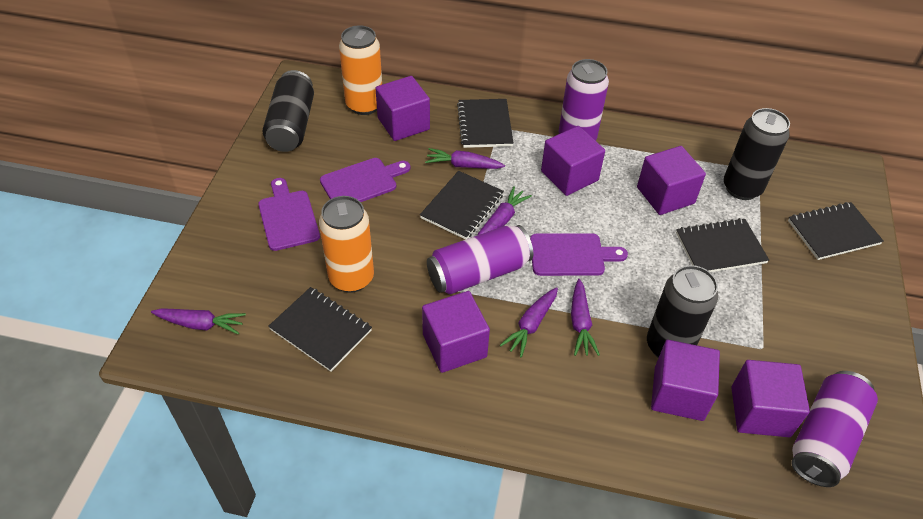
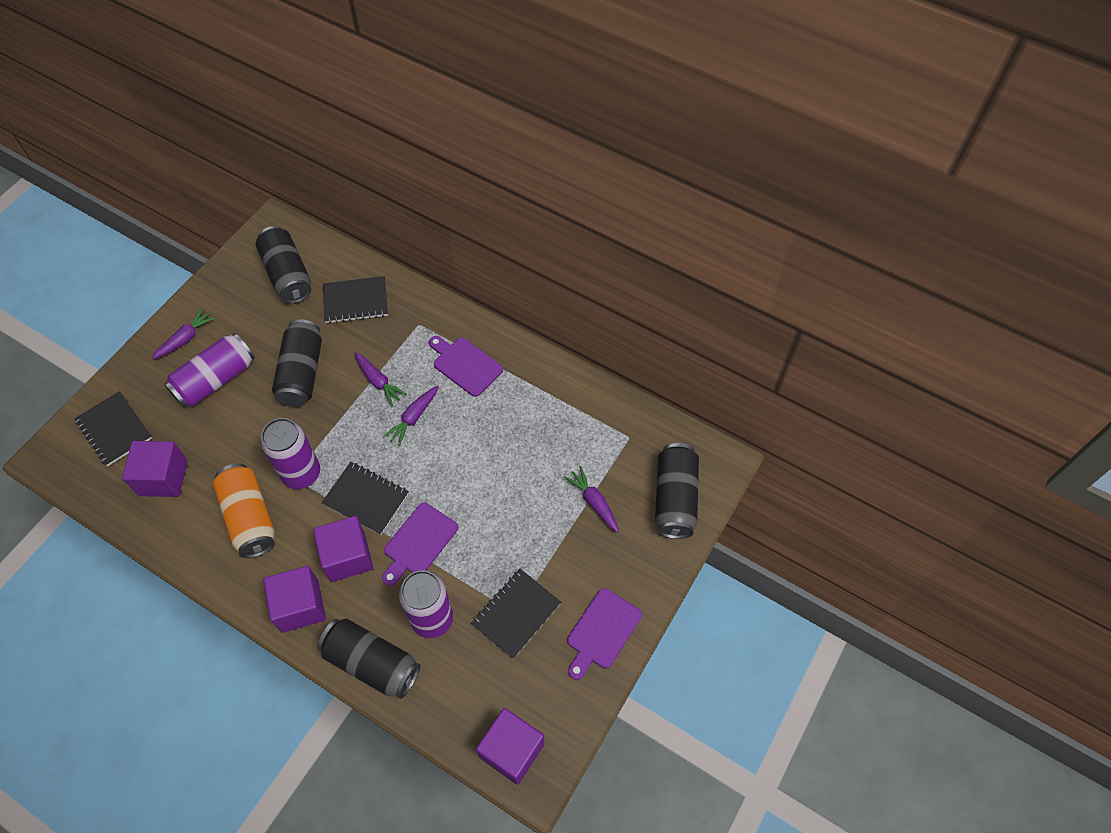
black can: [262,70,314,152] [647,265,718,358] [724,108,790,200] = 3 -> [255,226,311,304] [272,319,322,407] [317,619,421,699] [655,443,699,539] = 4
black notebook: [268,287,372,372] [420,171,504,240] [457,99,514,148] [676,218,769,272] [788,202,884,260] = 5 -> [74,391,152,467] [321,462,409,535] [323,276,388,324] [471,569,561,659] = 4
orange can: [319,196,374,293] [339,25,382,115] = 2 -> [213,463,275,558] = 1
purple carrot: [151,308,246,334] [425,148,505,169] [478,186,532,235] [500,287,558,357] [571,279,600,356] = 5 -> [152,308,215,359] [355,352,407,406] [384,386,439,446] [564,466,619,533] = 4
purple cube: [375,76,430,141] [422,291,490,373] [541,126,605,196] [637,146,706,215] [651,340,720,421] [731,360,810,437] = 6 -> [122,441,188,497] [264,566,326,633] [313,516,373,582] [476,708,544,785] = 4

